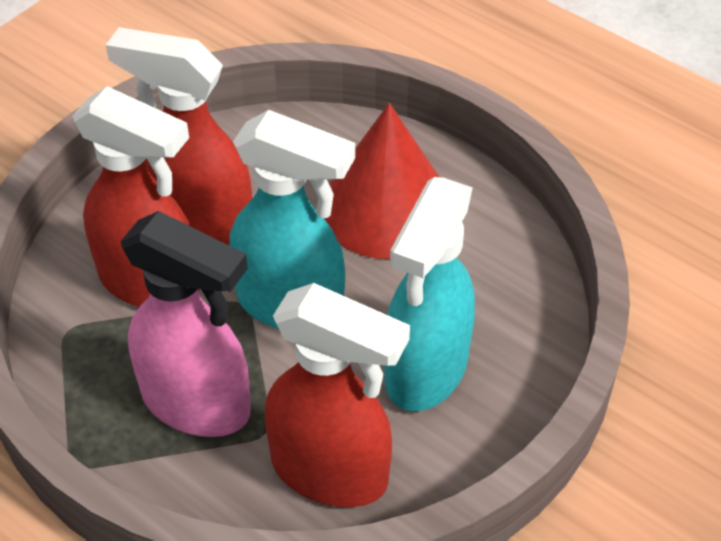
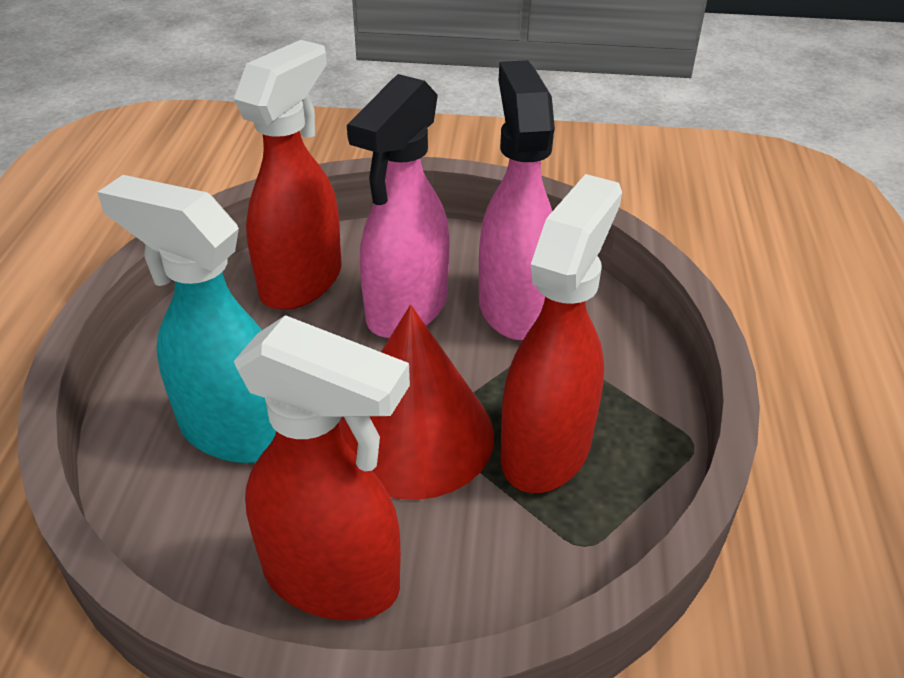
pink spray bottle: [120,211,250,437] = 1 -> [347,74,449,338] [479,60,555,340] = 2
turquoise spray bottle: [229,110,355,329] [384,177,475,411] = 2 -> [97,175,276,463] = 1

